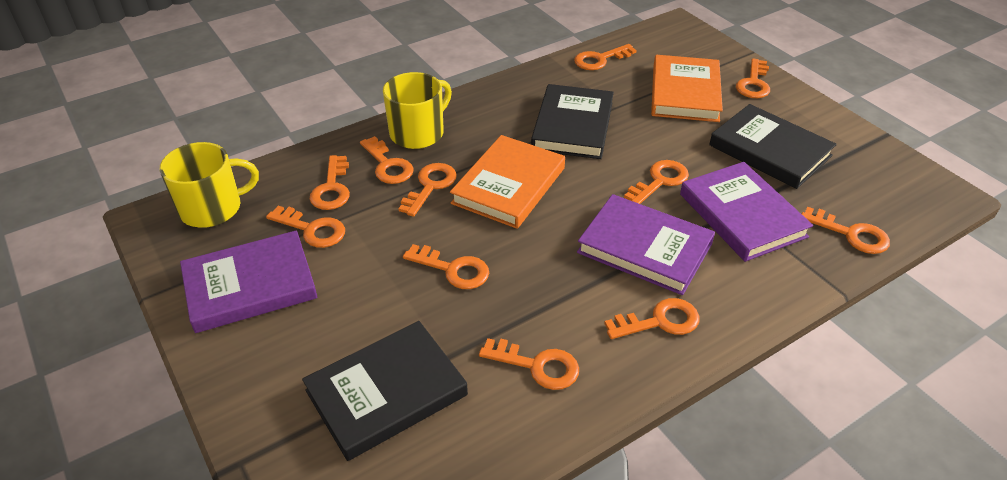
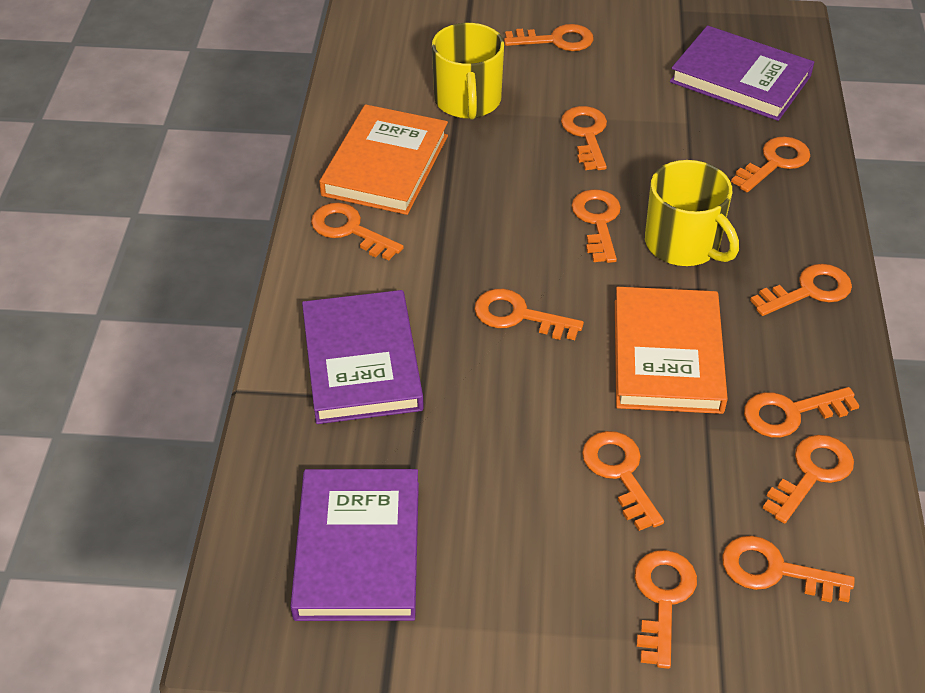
black book: [302,321,468,461] [531,84,614,159] [709,104,837,189] = 3 -> none = 0
orange key: [266,206,345,248] [310,155,350,210] [360,136,414,184] [398,163,457,217] [403,244,489,289] [479,338,579,390] [574,44,637,70] [604,298,699,339] [624,160,689,204] [736,58,770,98] [802,207,890,254] = 11 -> [311,203,404,261] [474,289,584,340] [504,24,593,51] [561,106,607,170] [572,189,621,263] [582,431,664,531] [635,550,697,669] [722,536,855,603] [731,137,810,192] [744,387,860,438] [750,264,852,316] [763,435,854,524] = 12

